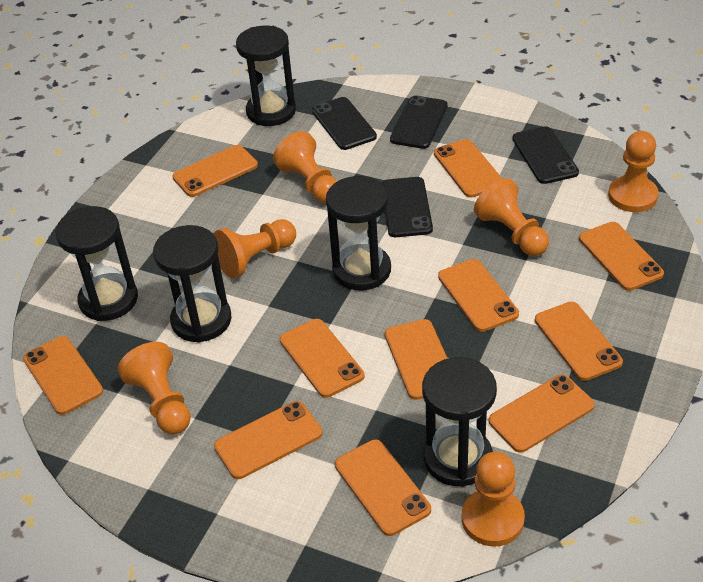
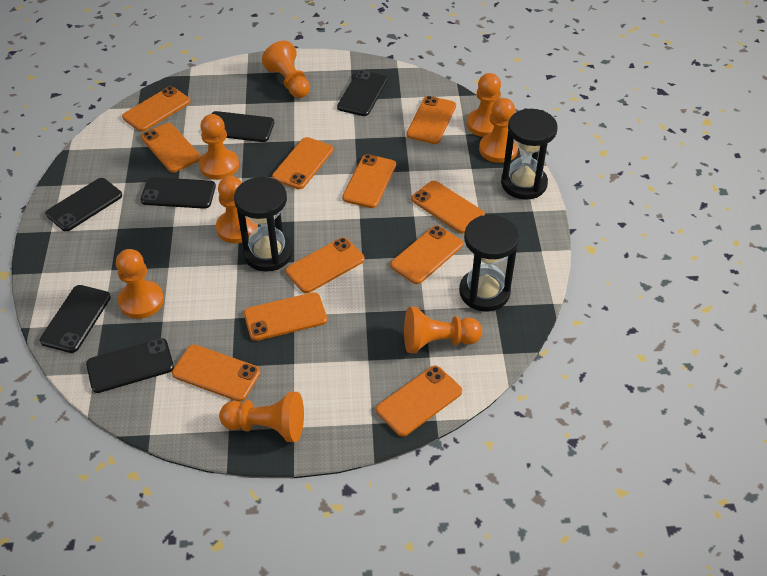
black hourglass: [55,206,138,321] [153,225,232,343] [236,25,296,126] [326,176,391,290] [422,357,497,487] = 5 -> [234,177,293,272] [459,215,519,311] [501,109,558,200] = 3
black phone: [312,97,377,150] [382,177,433,237] [390,95,448,149] [512,126,579,184] = 4 -> [39,285,111,353] [46,178,122,231] [86,338,174,393] [140,177,216,209] [211,111,274,142] [337,70,388,116] = 6
orange pawn: [118,342,191,435] [214,219,296,279] [273,131,337,203] [462,452,525,546] [474,178,549,256] [608,131,658,212] = 6 -> [116,249,164,319] [199,114,239,180] [216,176,258,244] [219,392,304,442] [262,41,310,98] [404,307,482,353] [467,73,501,137] [479,98,518,163] = 8

